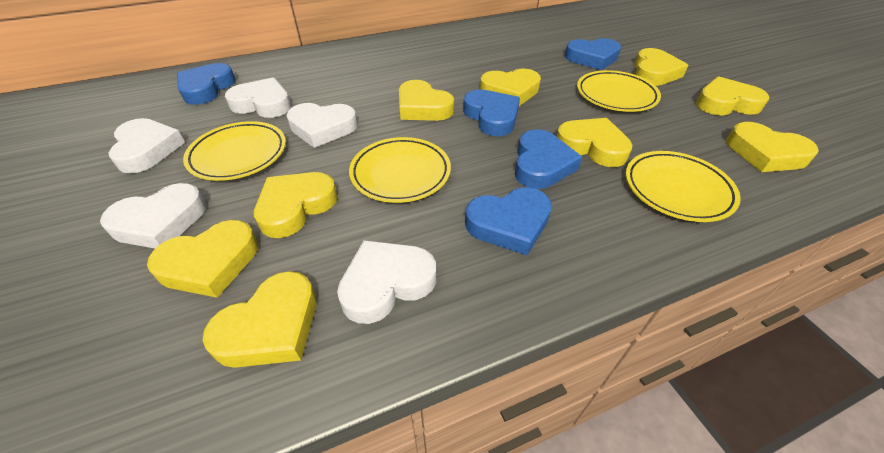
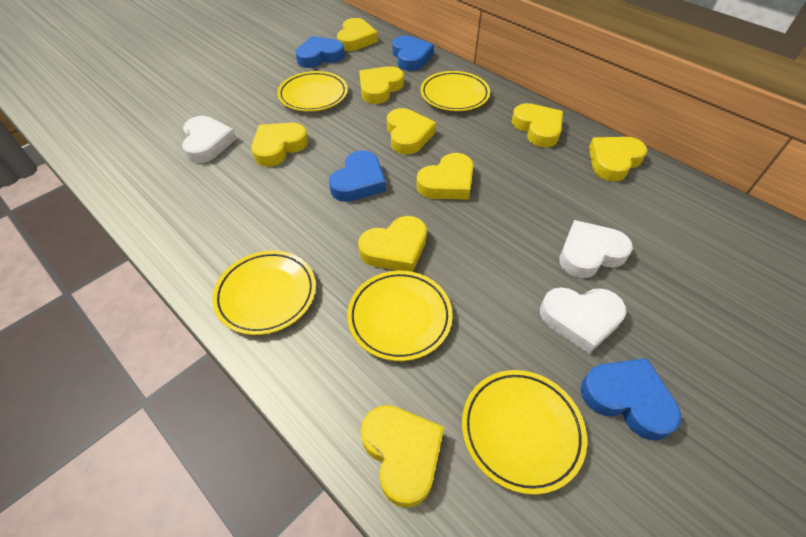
blue heart: [177,63,236,105] [463,89,520,136] [465,187,552,255] [515,130,582,189] [565,38,621,70] = 5 -> [295,36,345,68] [329,150,386,202] [392,36,434,71] [581,358,681,440] = 4
white heart: [100,183,206,248] [109,118,185,173] [225,78,291,118] [287,103,357,148] [337,240,436,324] = 5 -> [182,116,236,163] [540,287,626,354] [560,220,633,278] = 3
yellow plate: [183,121,286,181] [349,137,451,203] [577,70,661,112] [625,151,741,222] = 4 -> [212,251,316,335] [277,71,348,112] [347,271,453,361] [420,71,490,111] [462,370,587,495] = 5

